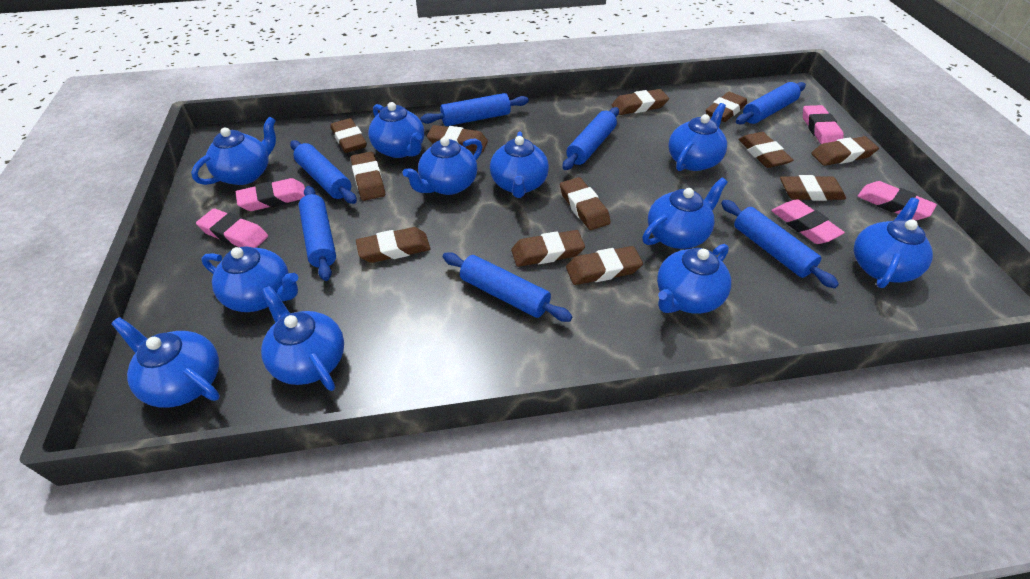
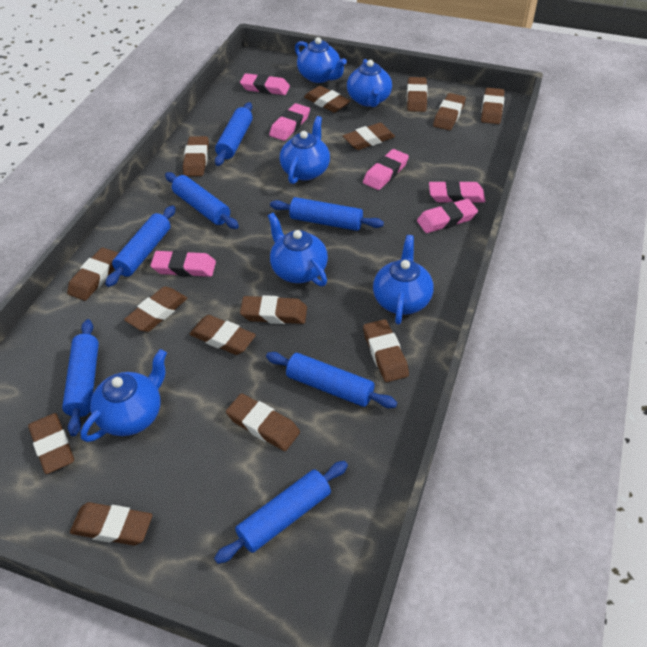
blue teapot: [111,317,220,408] [191,116,276,185] [201,246,298,312] [261,286,344,391] [368,102,424,158] [403,137,483,195] [490,132,549,198] [642,178,728,249] [657,244,731,314] [668,103,727,171] [854,198,933,288] = 11 -> [81,349,167,442] [268,213,328,286] [280,116,330,184] [295,37,347,83] [347,59,392,107] [373,235,434,324] = 6
brown eraser: [331,118,367,153] [351,152,385,201] [356,227,430,263] [427,125,488,152] [511,230,585,267] [560,177,611,230] [566,246,643,285] [612,89,669,115] [706,92,747,122] [739,132,793,168] [780,175,846,201] [811,136,879,166] = 12 -> [28,413,74,474] [67,247,119,301] [70,502,152,546] [124,286,187,332] [183,136,209,176] [190,315,256,355] [226,393,300,451] [240,295,307,324] [304,86,351,113] [343,123,395,150] [363,319,409,382] [407,77,428,112] [433,93,466,130] [481,88,504,124] = 14
pink eraser: [196,208,268,248] [236,178,305,211] [771,199,845,244] [803,105,844,144] [858,181,937,220] = 5 -> [151,250,216,277] [240,73,290,95] [269,103,310,141] [363,149,409,190] [417,199,478,233] [429,180,485,203] = 6

